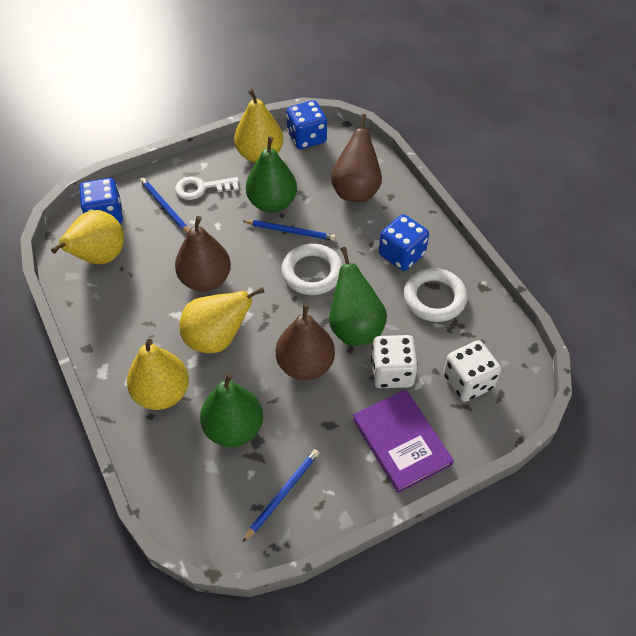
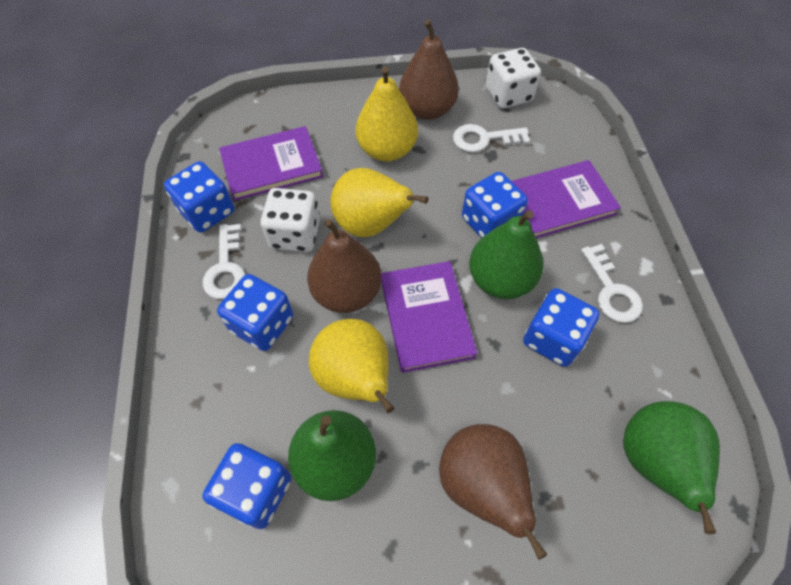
blue dice: [79,178,123,223] [286,100,327,149] [379,214,429,271] = 3 -> [164,161,234,233] [203,443,292,529] [217,274,293,351] [462,172,528,238] [523,288,600,367] = 5
blue pencil: [140,178,189,233] [243,220,336,241] [243,449,319,542] = 3 -> none = 0
purple book: [353,389,454,493] = 1 -> [219,126,323,201] [381,261,478,373] [512,160,621,238] = 3
white key: [175,177,239,200] = 1 -> [203,224,246,299] [453,124,530,152] [581,244,643,323] = 3
white ring: [281,244,343,295] [404,268,467,322] = 2 -> none = 0
yellow pear: [51,210,124,264] [127,339,189,410] [179,287,264,353] [234,89,283,163] = 4 -> [309,319,394,413] [330,168,428,237] [355,66,418,162] = 3

